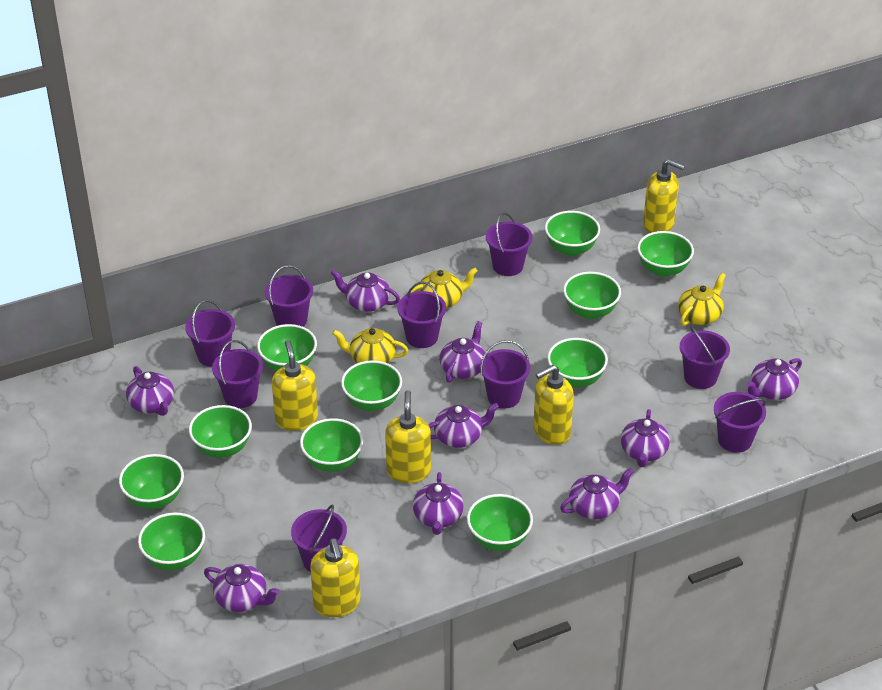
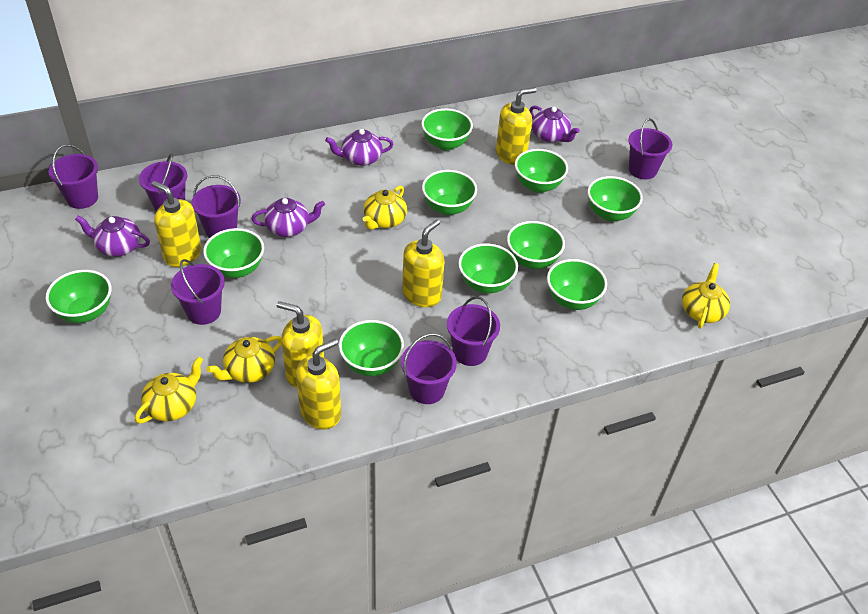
green bowl: [119,454,184,509] [138,512,205,570] [189,405,252,458] [257,324,317,371] [300,418,363,472] [341,360,402,411] [467,494,533,551] [545,211,600,256] [547,338,608,388] [563,272,621,319] [637,231,694,277] = 11 -> [46,270,111,323] [203,228,264,278] [339,320,404,376] [421,108,473,150] [422,170,477,215] [458,243,518,294] [507,221,565,269] [515,149,568,193] [547,259,607,310] [588,176,643,221] = 10
purple bucket: [185,300,235,367] [212,340,263,408] [265,265,313,327] [291,505,347,572] [397,281,446,348] [480,340,530,409] [486,212,532,276] [680,326,730,389] [714,392,766,453] = 9 -> [49,144,98,209] [139,153,187,212] [171,259,225,325] [192,175,241,238] [401,333,457,404] [447,296,500,366] [628,118,672,179] = 7
purple teapot: [126,366,174,416] [204,564,280,612] [331,269,400,312] [413,472,464,535] [428,403,499,448] [439,321,485,382] [560,468,634,519] [621,409,670,467] [746,358,802,400] = 9 -> [75,216,150,257] [251,198,325,237] [325,129,394,166] [529,106,580,143] = 4
yellow teapot: [332,328,408,363] [411,267,477,308] [678,273,726,326] = 3 -> [135,357,203,424] [207,336,282,383] [363,185,407,230] [682,263,730,329] = 4

